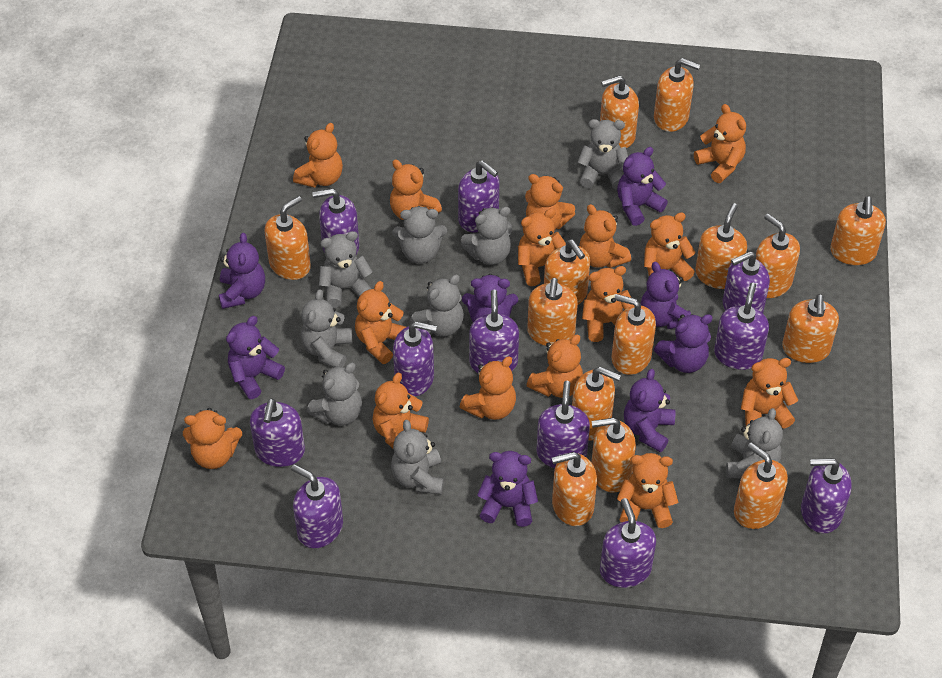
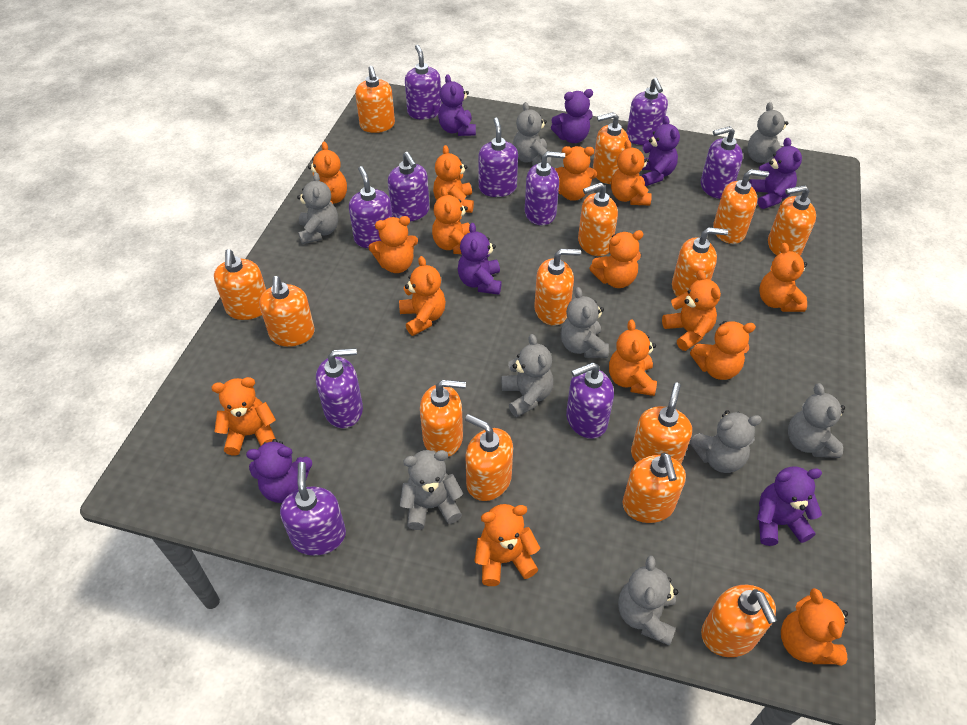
purple soap dispenser: [250,398,305,467] [291,464,343,548] [312,188,359,254] [393,321,437,396] [458,160,499,232] [469,290,519,373] [537,381,590,468] [600,498,656,588] [714,282,769,370] [723,251,770,313] [801,458,852,533] = 11 -> [280,462,346,556] [316,348,363,428] [349,166,392,248] [388,152,430,221] [405,45,442,120] [478,118,518,197] [525,151,565,226] [566,362,614,439] [627,78,668,145] [701,126,743,199] = 10
purple teddy bear: [219,233,265,309] [226,316,285,399] [462,274,518,322] [477,451,538,527] [617,147,668,226] [624,369,675,453] [640,262,691,329] [654,314,713,373] = 8 -> [246,439,312,503] [438,74,476,136] [458,223,502,295] [551,89,593,143] [642,116,680,186] [749,138,802,209] [757,466,822,546] = 7

